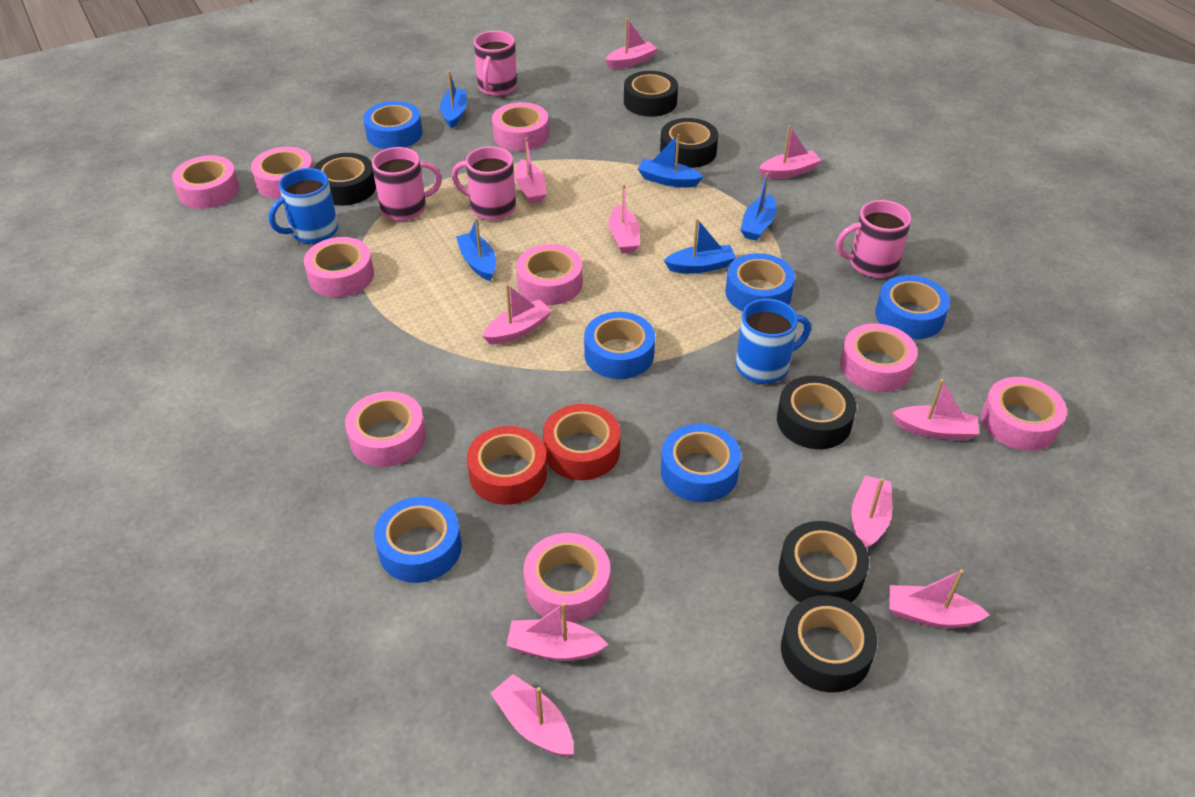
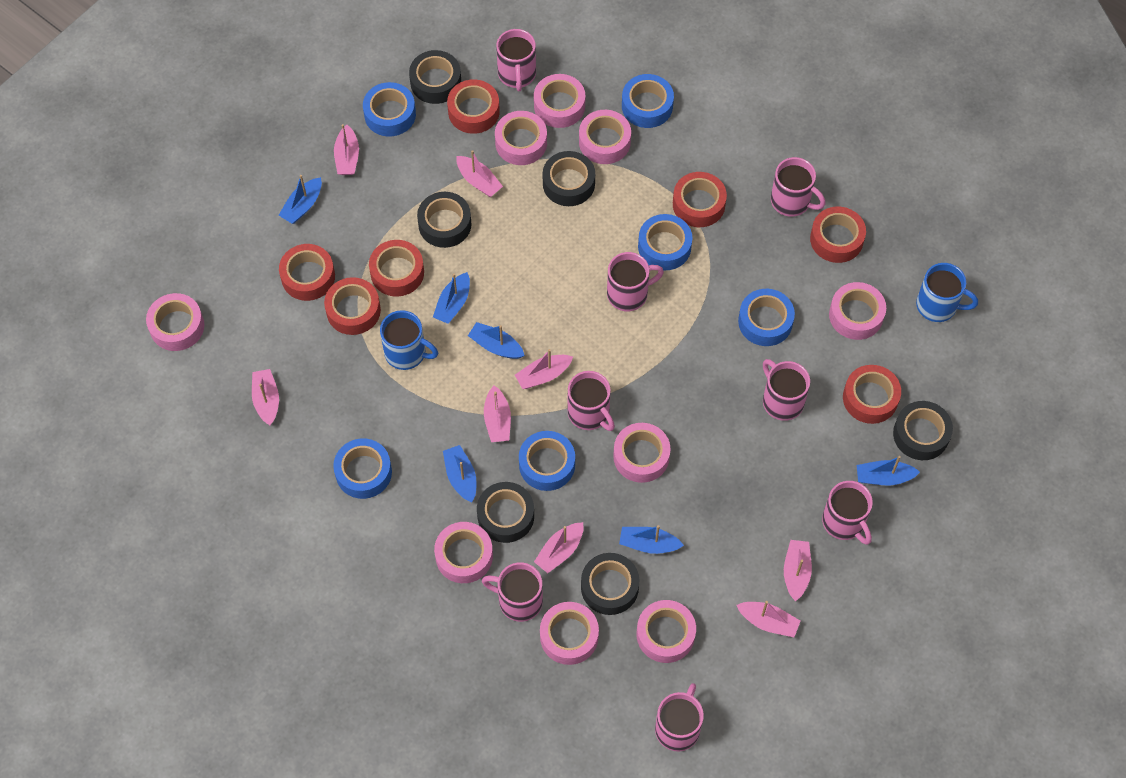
blue boat: [440,71,467,129] [456,218,496,281] [638,134,703,187] [664,218,736,273] [741,173,777,241] = 5 -> [279,175,322,224] [433,272,470,324] [443,445,477,502] [468,322,525,359] [619,525,684,554] [857,456,920,485] = 6
pink boat: [482,284,552,345] [490,674,573,756] [506,602,608,661] [515,137,547,204] [605,18,658,69] [609,184,640,254] [759,125,821,179] [851,476,892,549] [889,569,990,628] [892,379,979,440] = 10 -> [252,369,279,425] [334,124,359,175] [456,150,503,197] [484,386,511,442] [515,349,573,389] [534,522,584,573] [736,601,801,637] [784,540,812,601] = 8
pink mug: [372,147,442,221] [452,146,516,220] [474,31,517,96] [836,200,911,278] = 4 -> [482,562,543,622] [496,29,536,91] [568,371,615,431] [607,252,664,311] [655,683,704,751] [763,359,810,421] [771,157,825,217] [822,481,873,545] = 8
red tape: [467,426,547,505] [543,404,620,480] = 2 -> [279,244,335,301] [324,277,381,335] [369,240,424,297] [447,79,500,134] [673,172,727,227] [810,207,866,263] [843,365,901,424] = 7

